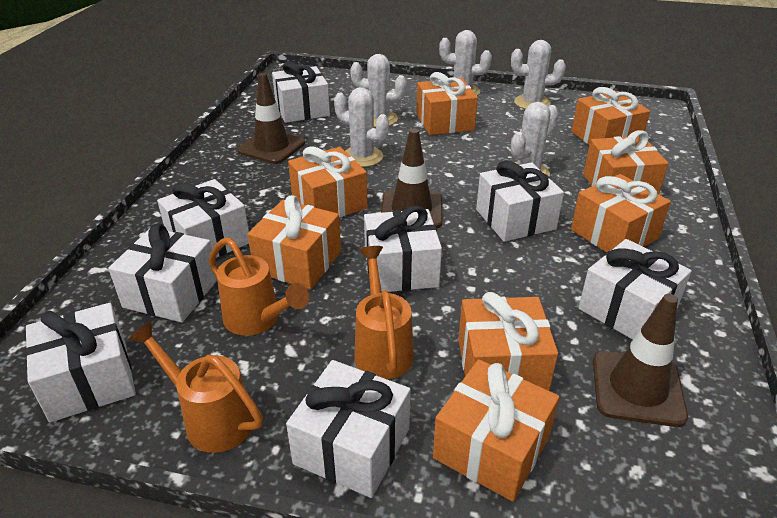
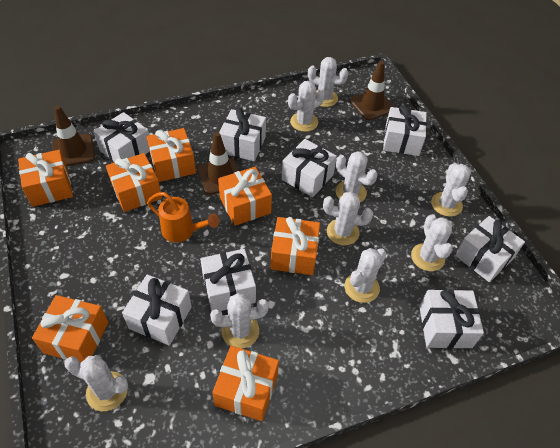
orange gift: [247,195,341,289] [288,147,368,218] [416,72,478,135] [433,359,559,502] [458,292,558,391] [571,174,671,253] [572,87,650,145] [583,130,669,194] = 8 -> [18,150,73,207] [32,295,108,363] [106,153,162,212] [147,128,196,182] [212,346,279,421] [218,167,272,226] [270,217,320,275] = 7
orange watering can: [128,321,263,453] [209,237,309,336] [354,246,414,380] = 3 -> [147,192,219,242] = 1
white cactus: [334,87,389,167] [350,54,407,127] [439,30,492,96] [510,102,558,176] [511,40,566,109] = 5 -> [64,355,128,411] [210,293,269,348] [288,81,325,132] [308,57,349,107] [323,192,373,246] [336,151,378,203] [345,248,386,303] [411,214,453,271] [431,163,471,217] = 9

